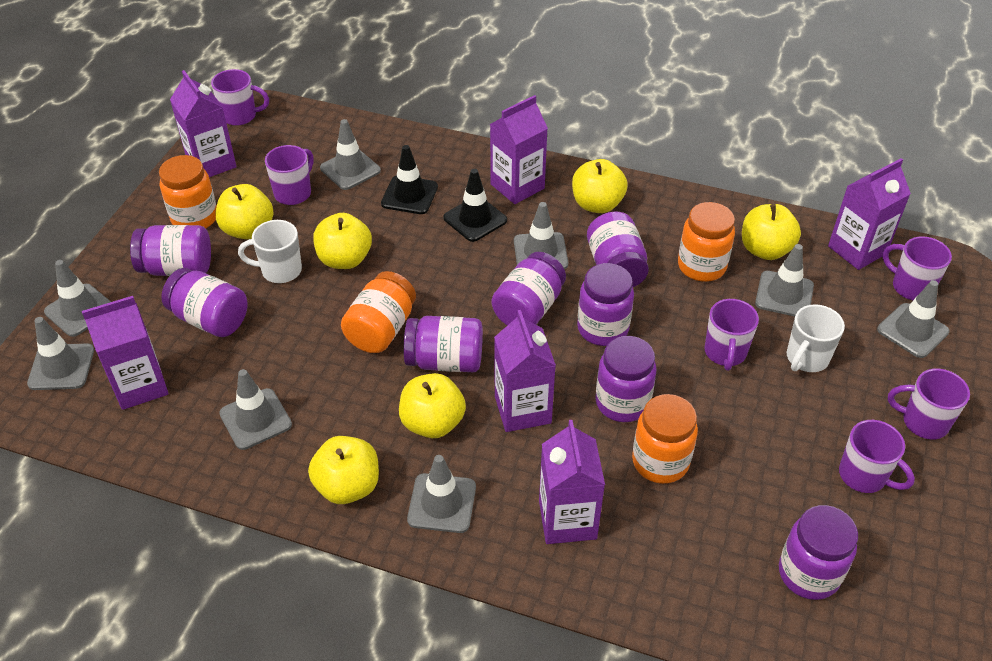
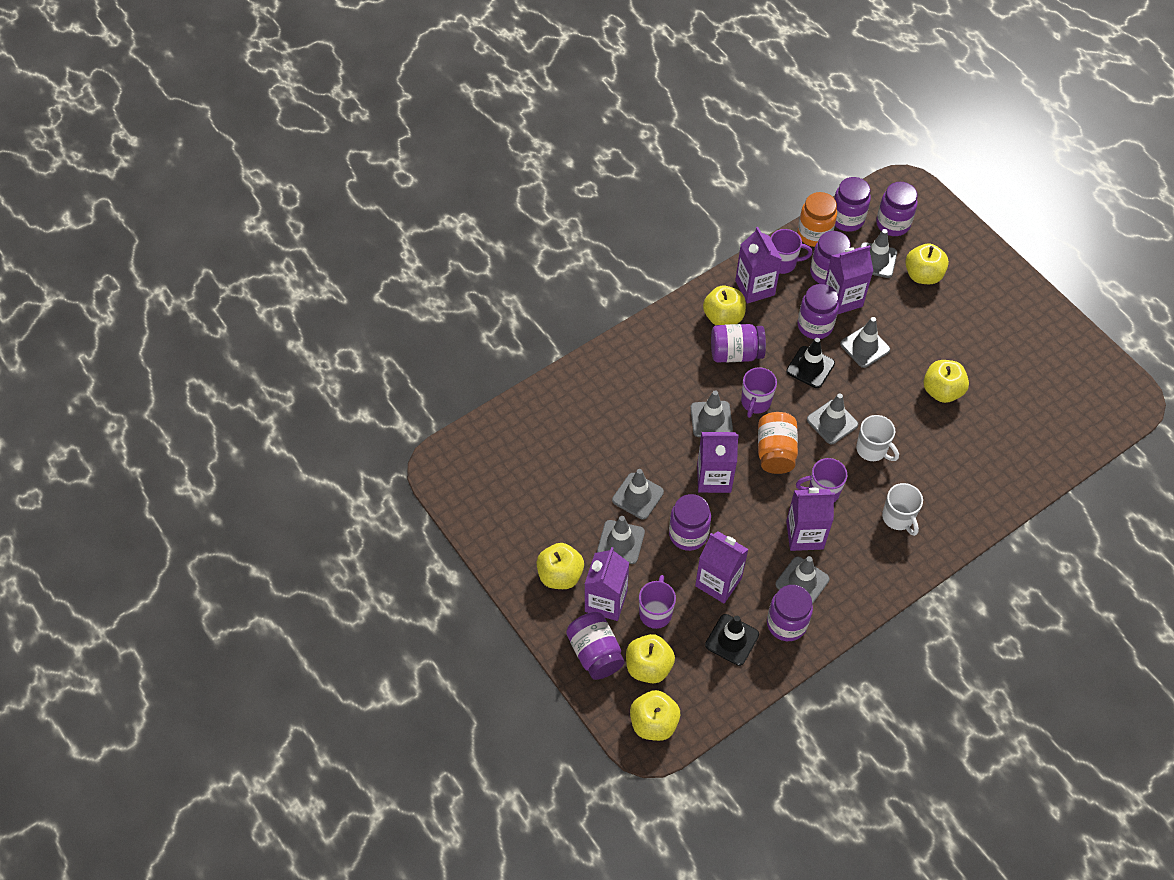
grey traffic cone: [27,317,94,390] [44,260,111,337] [219,369,292,450] [320,119,381,190] [407,455,476,533] [514,202,568,269] [755,244,814,317] [877,280,950,358] = 8 -> [597,516,645,564] [612,469,664,520] [690,390,733,437] [775,556,830,604] [807,393,858,444] [840,317,890,368] [860,229,897,278] = 7
orange jar: [159,155,217,229] [341,271,416,353] [632,394,698,484] [678,202,735,282] = 4 -> [758,412,798,474] [798,192,837,247] = 2
purple mug: [211,69,269,126] [265,145,314,205] [704,299,759,371] [839,420,915,493] [882,236,952,300] [888,369,970,439] = 6 -> [639,575,676,629] [741,367,777,418] [770,229,812,274] [796,458,847,502] = 4

